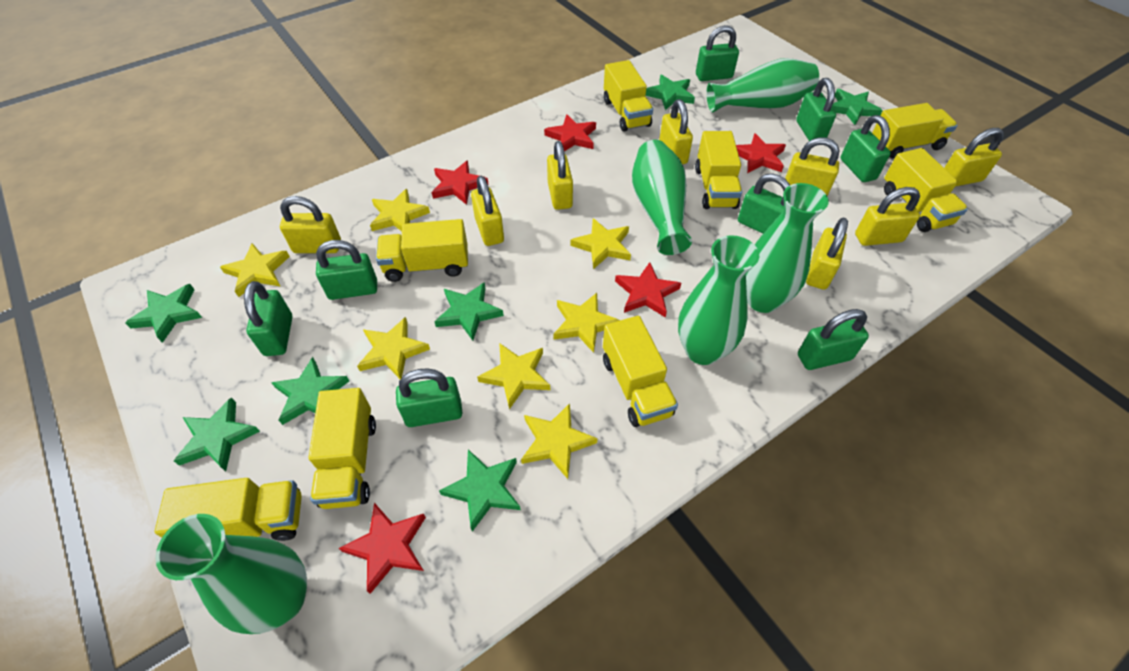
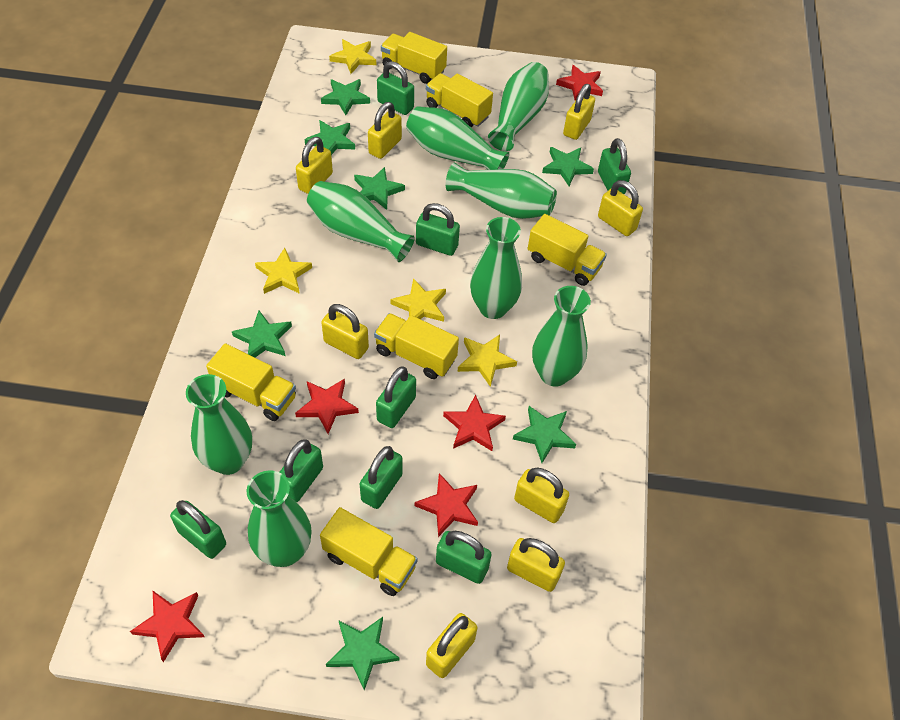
green vase: [155,514,307,634] [632,140,692,255] [678,235,759,365] [707,58,819,113] [746,183,829,313] = 5 -> [186,374,252,475] [247,470,312,567] [307,181,415,262] [406,106,509,170] [446,163,557,219] [470,217,522,319] [488,62,549,151] [532,286,591,387] = 8
yellow star: [220,243,290,297] [357,317,430,379] [370,189,430,231] [477,343,550,409] [521,403,598,479] [553,293,620,353] [571,218,631,269] = 7 -> [255,248,312,294] [329,39,376,74] [390,278,446,322] [457,335,517,387] = 4
yellow truck: [154,478,302,541] [308,388,376,509] [376,219,468,282] [603,316,678,427] [604,60,653,132] [695,131,742,209] [872,103,958,158] [884,148,968,232] = 8 -> [206,344,296,421] [320,507,418,596] [374,313,459,379] [381,32,447,84] [426,73,493,128] [528,214,607,286] = 6

